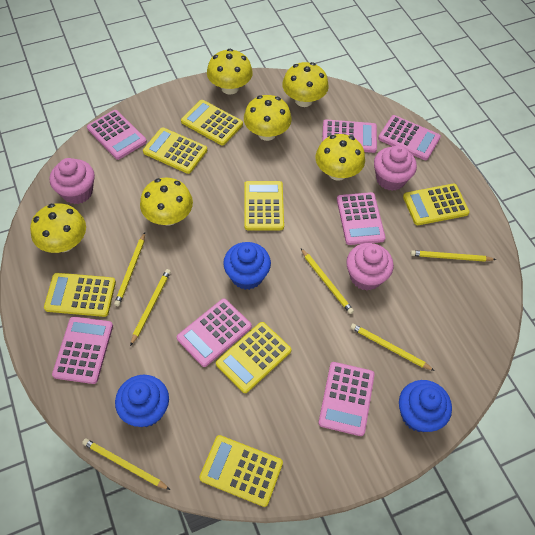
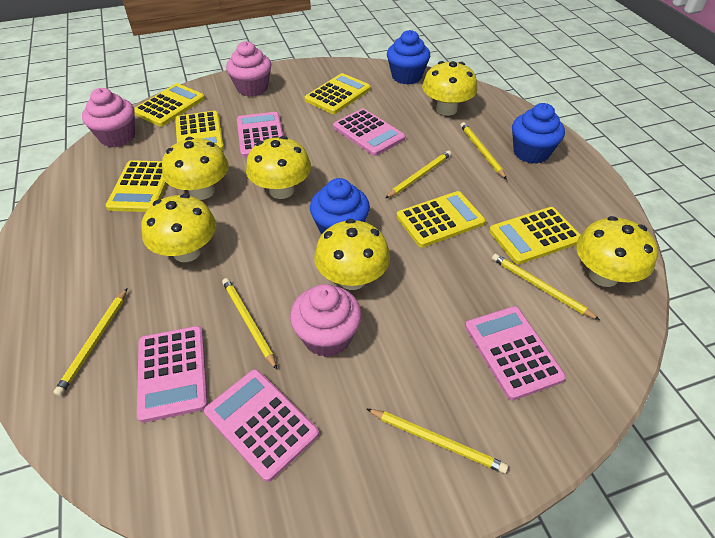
pink calculator: [52,316,113,384] [87,110,147,160] [177,299,252,367] [318,362,375,436] [322,119,377,153] [337,192,386,245] [378,115,441,160] = 7 -> [137,326,208,423] [204,369,319,482] [237,112,283,158] [333,109,405,156] [465,306,566,400] = 5
yellow calculator: [44,273,116,317] [143,127,207,174] [181,100,243,145] [199,435,283,507] [216,322,291,393] [244,181,284,230] [403,184,470,225] = 7 -> [105,160,167,212] [134,83,205,126] [175,111,224,150] [304,73,371,114] [397,191,486,248] [489,207,580,264] = 6

